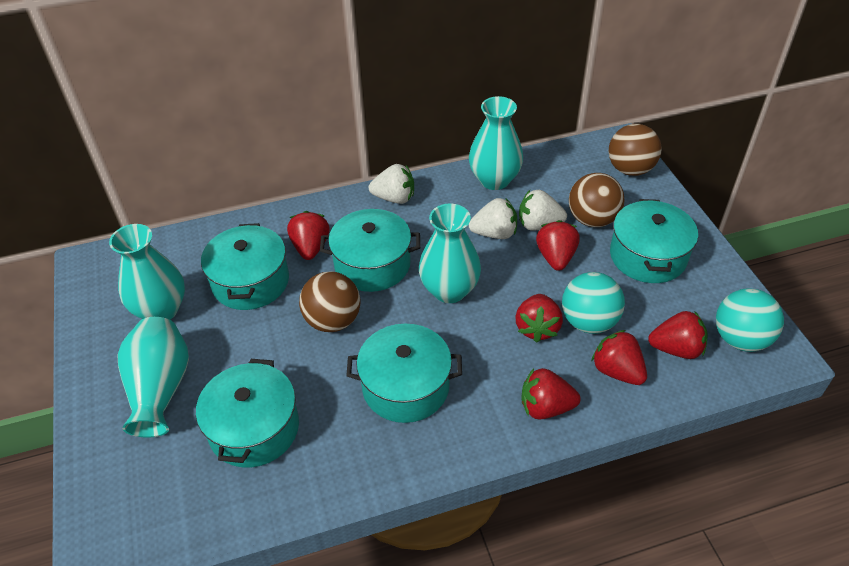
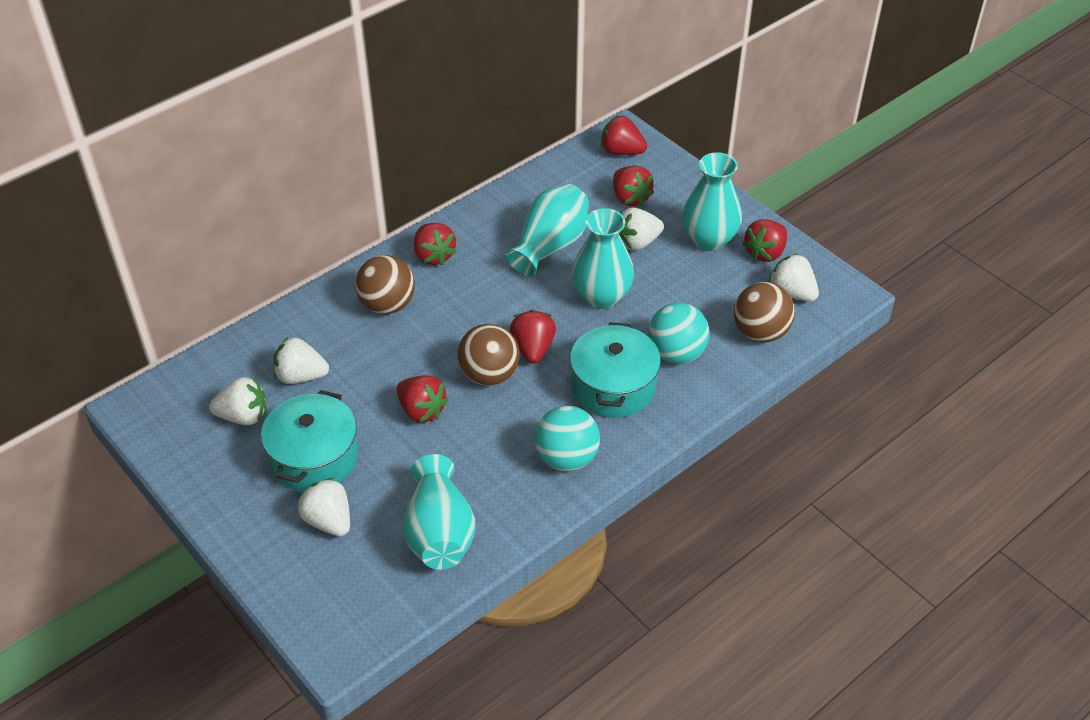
turquoise pot: [196,359,299,468] [201,223,289,310] [320,209,420,292] [346,324,462,423] [610,199,698,283] = 5 -> [261,390,358,492] [570,322,661,418] = 2
white strawberry: [369,164,414,204] [469,198,517,239] [519,190,567,231] = 3 -> [209,377,266,425] [273,337,329,384] [298,478,350,536] [619,207,664,251] [769,253,819,302] = 5

